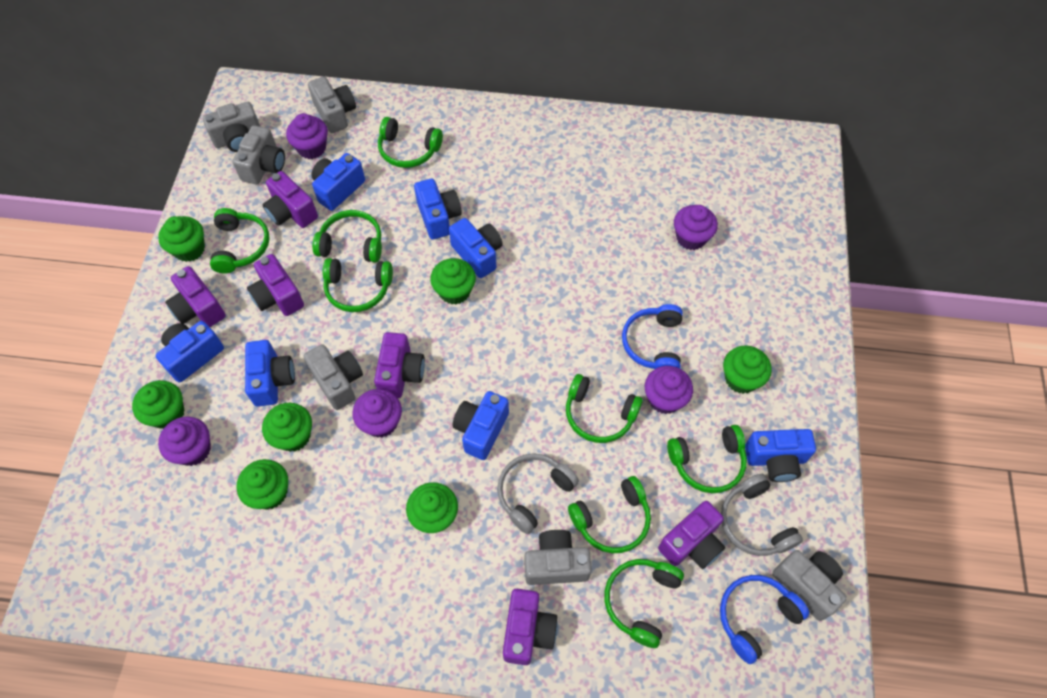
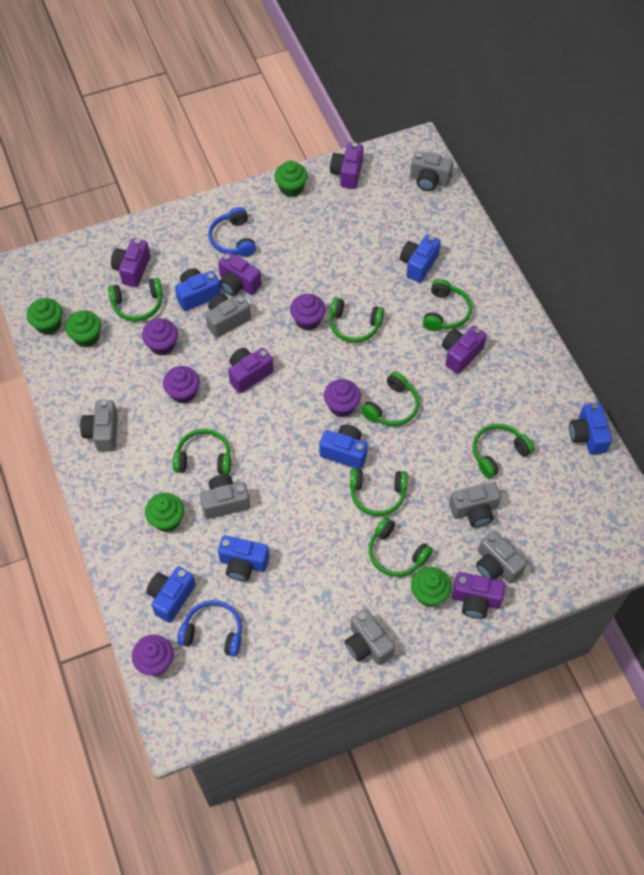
blue camera: [156,321,224,383] [245,340,295,407] [311,153,365,211] [414,179,462,240] [449,218,503,278] [453,391,509,460] [745,429,816,482] = 7 -> [146,566,196,623] [175,268,221,311] [218,535,269,581] [319,424,368,469] [400,234,441,283] [569,402,612,455] = 6
green cupcake: [132,380,185,429] [158,216,205,262] [237,459,288,510] [262,403,312,452] [406,482,458,533] [430,258,476,304] [723,345,772,394] = 7 -> [27,298,62,335] [65,310,101,348] [145,493,184,532] [274,160,308,197] [411,567,451,607] = 5
grey camera: [203,102,260,152] [232,125,285,185] [303,344,363,410] [308,77,356,133] [525,530,592,585] [772,550,847,621] = 6 -> [80,400,118,452] [200,474,250,519] [206,294,251,338] [345,609,395,665] [410,151,453,191] [449,482,501,527] [476,530,527,584] = 7
grey headphones: [497,453,579,534] [721,474,803,556] = 2 -> none = 0

